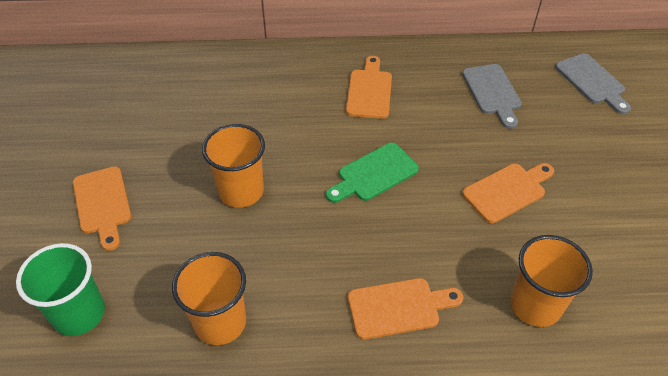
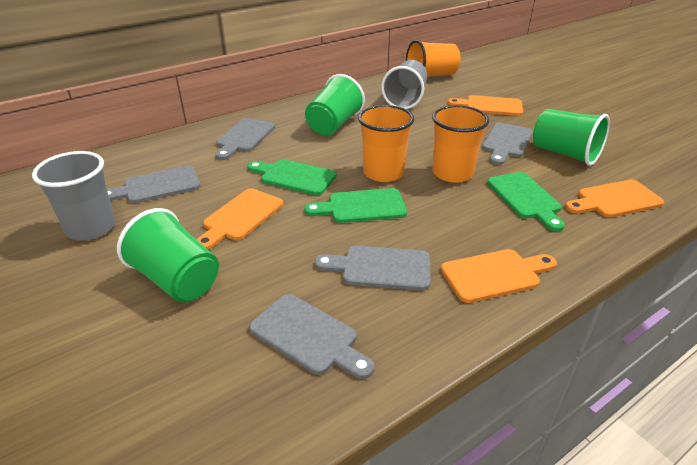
green cup: [16,243,105,336] = 1 -> [117,208,219,302] [305,74,365,135] [533,109,610,166] = 3
green cutting board: [326,143,419,203] = 1 -> [247,159,337,195] [304,188,407,223] [487,172,565,231] = 3
grey cup: none = 0 -> [32,151,116,241] [381,60,427,109] = 2
grey cutting board: [462,64,522,129] [555,53,631,114] = 2 -> [107,165,200,203] [216,118,275,160] [249,294,374,379] [315,246,430,291] [482,123,533,165] = 5

